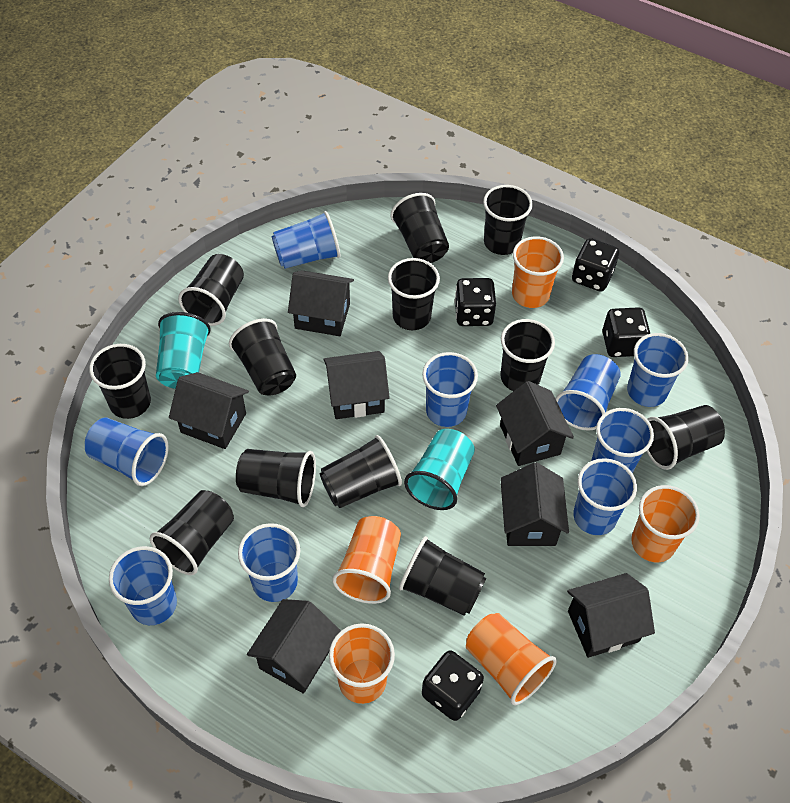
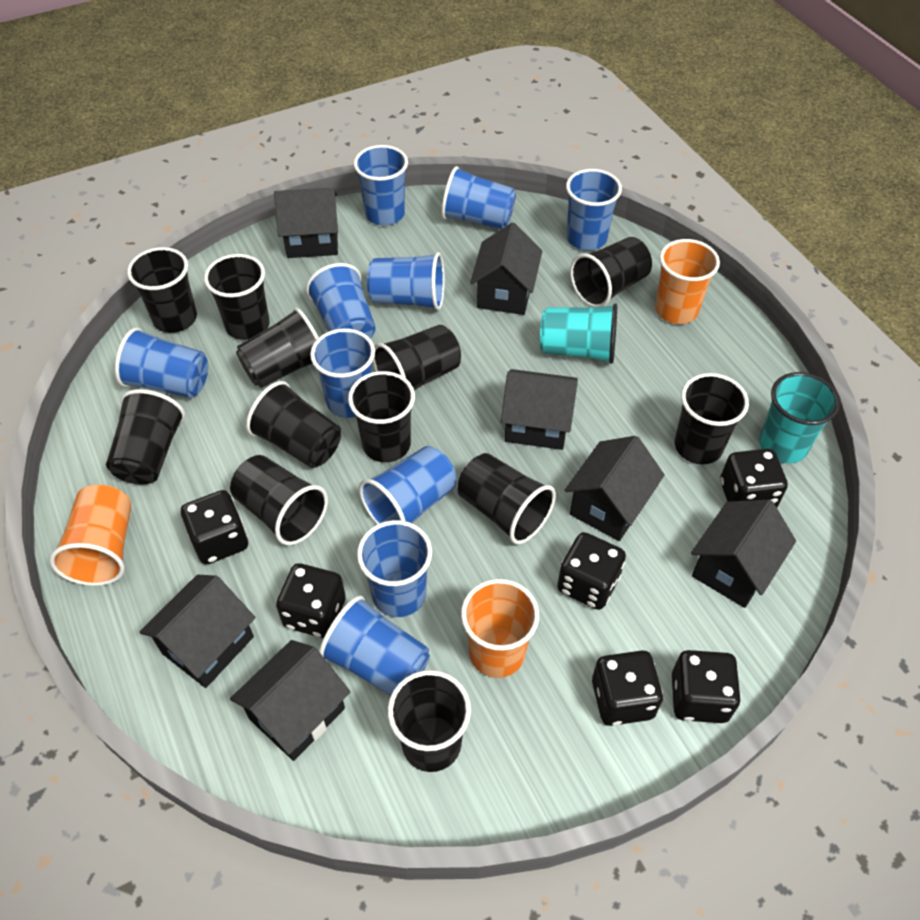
black dice: [422,650,484,721] [455,278,496,326] [572,238,619,292] [602,307,650,357] = 4 -> [181,490,248,564] [276,563,346,638] [557,532,626,610] [592,650,663,726] [672,650,741,723] [720,449,788,507] = 6
blue cup: [85,417,169,486] [109,546,177,625] [238,523,300,602] [272,211,340,269] [422,352,478,427] [555,354,621,430] [573,458,637,535] [591,408,654,473] [627,333,689,407] = 9 -> [115,327,208,398] [306,263,376,339] [310,328,375,418] [319,595,430,696] [354,145,408,225] [357,520,432,617] [359,446,457,524] [367,252,445,310] [441,166,516,229] [566,169,622,251] = 10
orange cup: [329,623,395,704] [332,516,401,604] [466,613,557,705] [512,236,564,308] [631,485,700,563] = 5 -> [49,485,131,586] [461,579,539,678] [655,239,720,324] = 3

